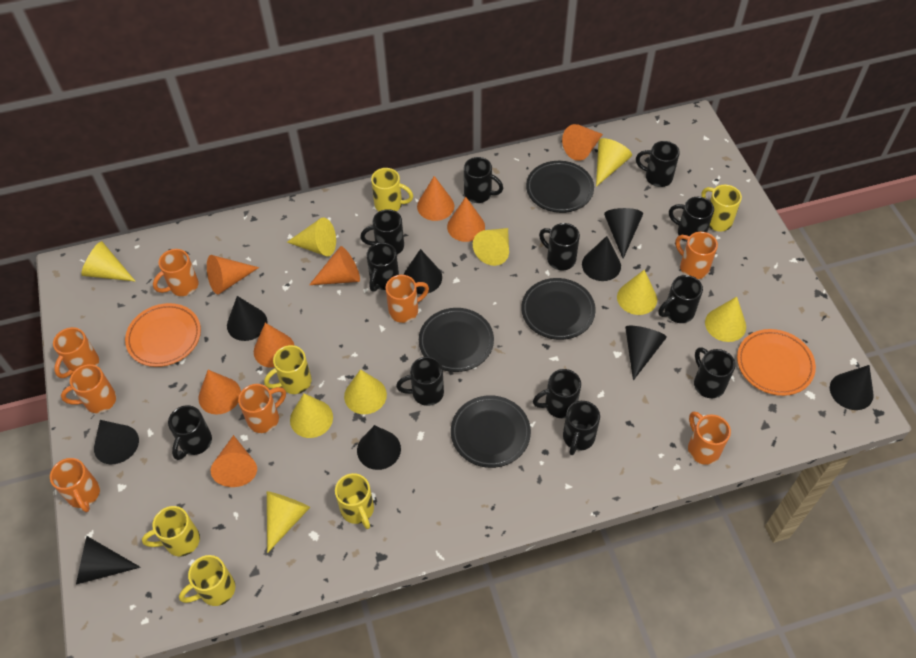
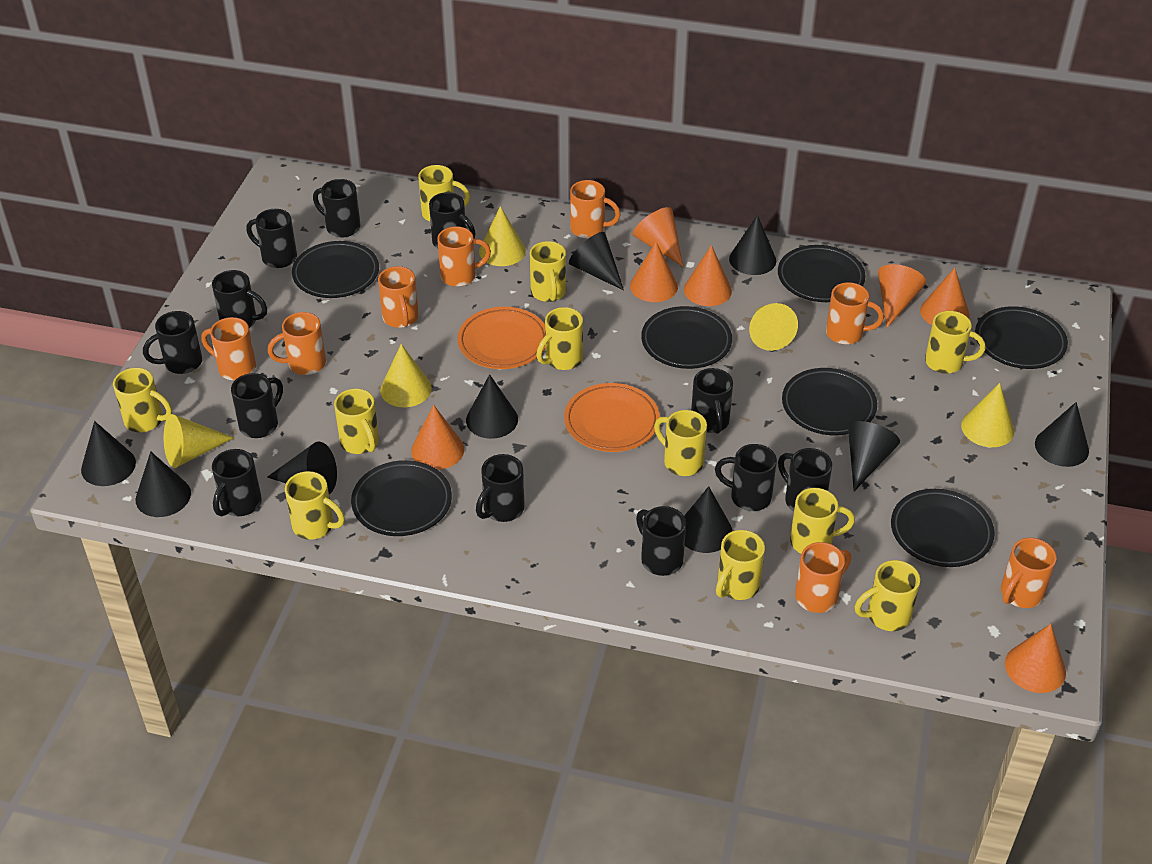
black plate: [419,308,494,372] [451,395,531,468] [521,278,596,340] [526,161,594,213] = 4 -> [292,241,379,298] [351,460,452,536] [641,306,732,369] [778,245,866,302] [782,368,877,435] [891,489,995,567] [975,306,1068,369] = 7
orange cone: [198,370,241,415] [207,255,259,294] [211,435,257,487] [254,323,295,368] [309,246,360,285] [417,176,454,221] [447,197,485,242] [562,124,603,161] = 8 -> [411,405,464,470] [630,242,678,302] [633,207,683,267] [684,245,732,306] [878,264,926,328] [920,268,969,325] [1005,624,1066,693] = 7
yellow cone: [81,241,136,282] [267,491,310,553] [287,218,336,256] [290,393,333,438] [344,369,387,414] [473,228,509,266] [596,138,632,187] [617,270,657,315] [705,297,746,342] = 9 -> [163,414,234,468] [380,344,432,407] [479,206,526,266] [749,303,798,351] [961,383,1014,447] = 5
yellow mug: [142,506,200,556] [179,555,235,606] [264,345,312,394] [335,473,374,529] [371,168,413,212] [701,185,742,232] = 6 -> [113,368,172,432] [285,471,345,540] [334,388,379,454] [418,165,470,221] [530,241,566,302] [536,307,583,370] [654,410,707,476] [716,530,765,600] [790,488,855,554] [855,560,920,631] [925,311,985,374] = 11

